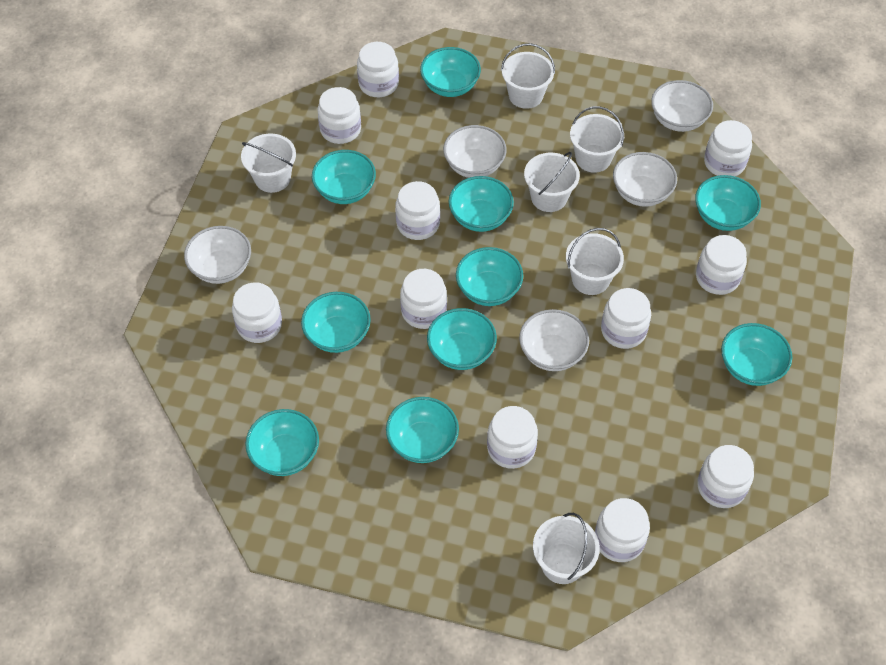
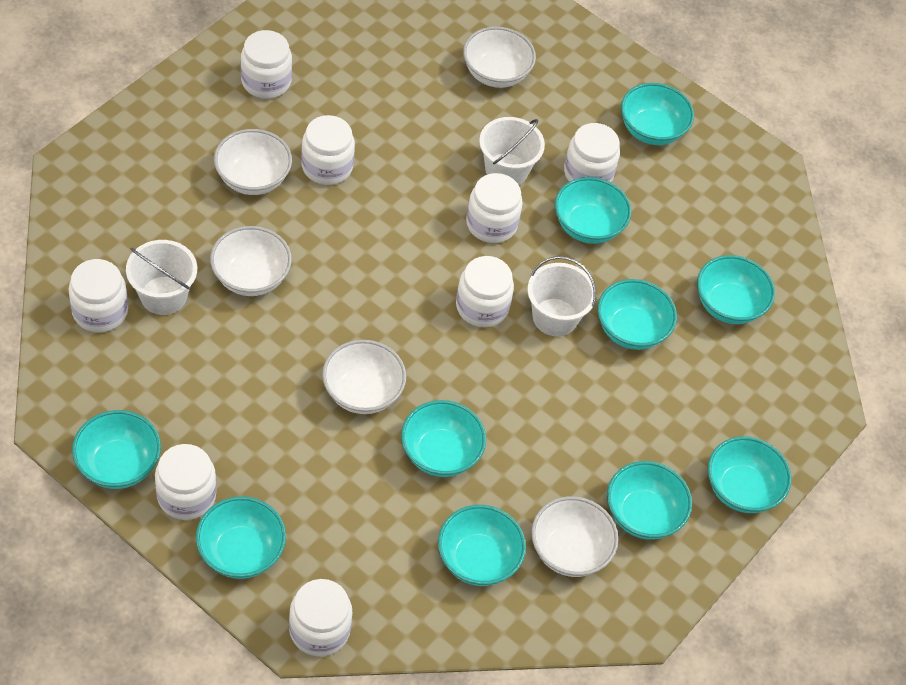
white bucket: [241,134,296,193] [501,43,555,109] [524,152,580,212] [533,513,600,584] [566,228,624,295] [570,106,624,173] = 6 -> [126,240,197,315] [479,117,545,185] [528,256,596,337] = 3
white jar: [232,282,282,343] [318,87,361,144] [357,42,399,97] [395,181,440,240] [400,269,447,329] [487,406,538,469] [595,498,650,562] [601,288,651,349] [696,235,747,295] [697,445,754,508] [704,120,752,176] = 11 -> [69,259,128,333] [155,444,217,520] [241,30,292,99] [289,579,352,656] [301,115,355,185] [456,256,514,327] [466,173,523,243] [564,123,620,182] = 8

